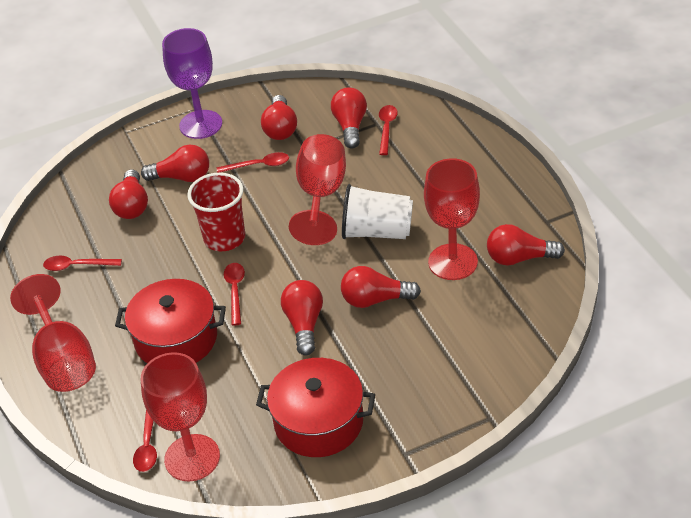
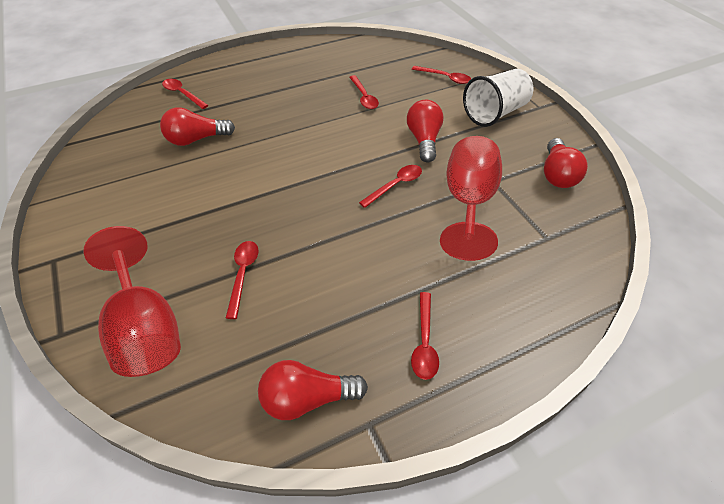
purple goblet: [162,28,222,139] = 1 -> none = 0
red cup: [187,173,245,251] = 1 -> none = 0
red goblet: [10,274,96,392] [141,352,220,482] [289,134,346,245] [424,158,480,280] = 4 -> [83,226,181,377] [440,136,502,261] = 2
red light bulb: [109,169,148,219] [141,144,209,182] [261,95,297,140] [281,280,323,355] [331,88,367,149] [341,266,421,308] [487,224,565,266] = 7 -> [160,107,235,146] [258,360,368,420] [407,100,444,162] [544,138,588,188] = 4
red pot: [115,279,226,363] [256,358,375,457] = 2 -> none = 0
red spoon: [43,256,122,271] [133,410,157,472] [217,152,289,173] [224,263,245,326] [379,105,398,155] = 5 -> [162,79,208,109] [226,241,259,319] [349,75,379,109] [359,165,422,208] [411,292,439,380] [412,66,471,84] = 6

